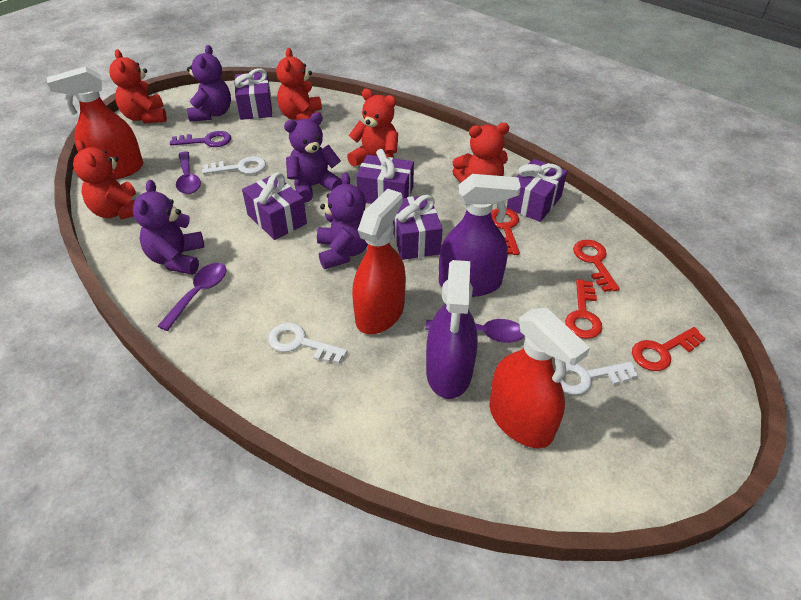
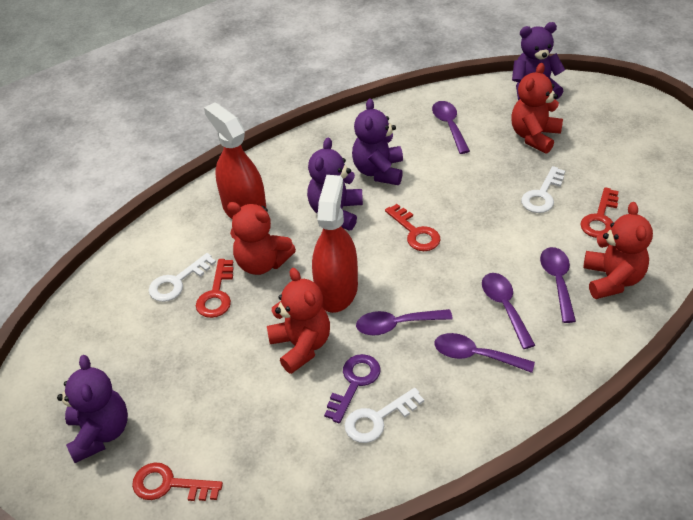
purple gift: [234,68,272,120] [242,173,307,240] [356,149,414,204] [393,195,443,260] [507,159,567,222] = 5 -> none = 0
purple spoon: [158,263,226,331] [176,151,201,194] [425,319,525,343] = 3 -> [356,309,453,335] [432,101,470,154] [434,333,535,373] [482,273,535,349] [540,247,576,323] = 5
purple spray bottle: [426,260,478,399] [439,174,521,297] = 2 -> none = 0
red spray bottle: [47,66,143,179] [352,189,406,334] [490,308,590,448] = 3 -> [204,102,266,219] [312,175,358,313] = 2
red teddy bear: [73,139,136,219] [109,49,167,124] [276,48,322,125] [347,89,398,166] [452,123,509,183] = 5 -> [227,202,296,275] [267,268,330,374] [511,63,563,154] [583,202,653,299] = 4

